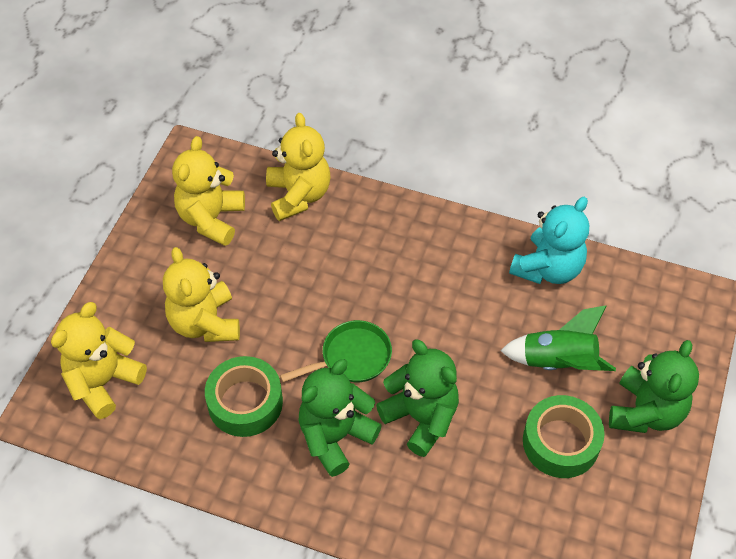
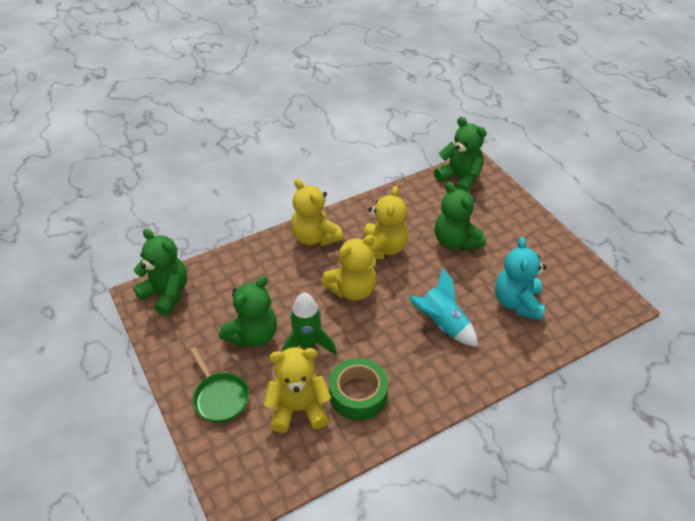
green tape: [205,356,283,437] [523,395,605,478] = 2 -> [329,358,388,420] = 1
green teddy bear: [298,359,382,477] [376,339,459,457] [609,340,699,433] = 3 -> [133,229,187,316] [219,276,277,347] [434,117,487,192] [435,182,486,251] = 4
turquoise rocket: none = 0 -> [409,267,478,347] = 1

